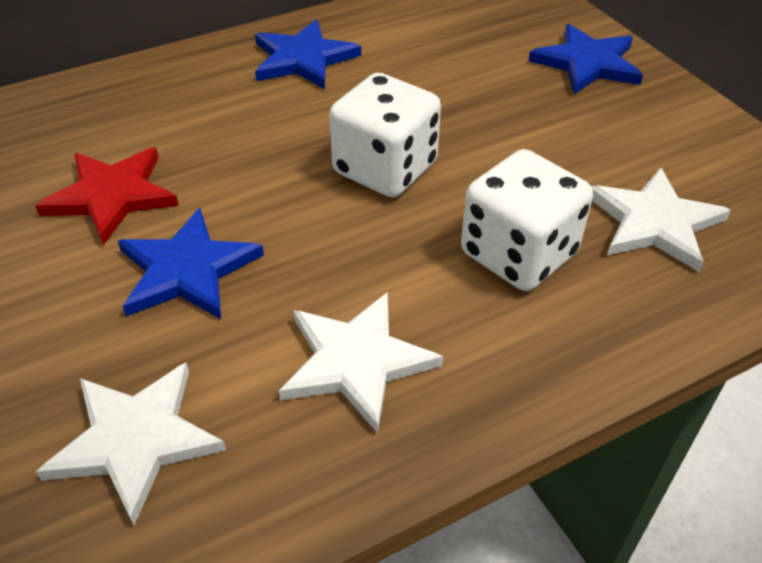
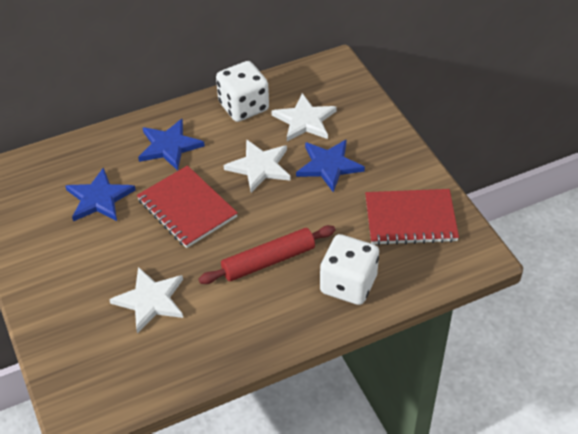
red notebook: none = 0 -> [137,165,238,248] [365,189,459,245] = 2
red rolling pin: none = 0 -> [198,225,336,284] = 1
red star: [35,148,179,245] = 1 -> none = 0

